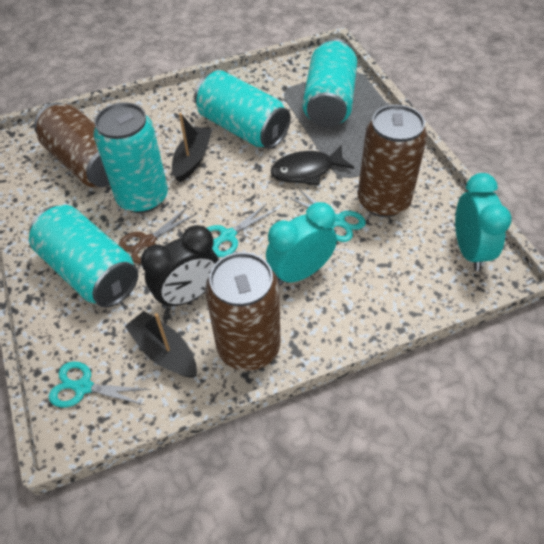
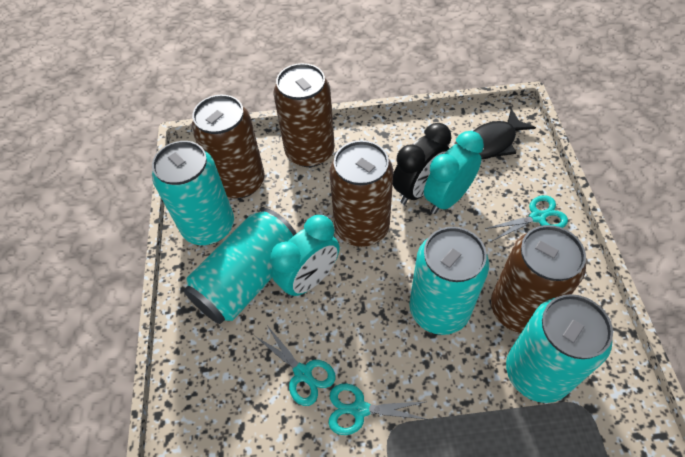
black boat: [125,311,197,378] [172,113,212,182] = 2 -> none = 0
brown can: [34,102,110,188] [205,252,281,371] [358,105,427,217] = 3 -> [191,95,265,199] [274,63,335,167] [329,140,393,247] [491,225,586,333] = 4
brown scissors: [118,207,196,264] = 1 -> none = 0

